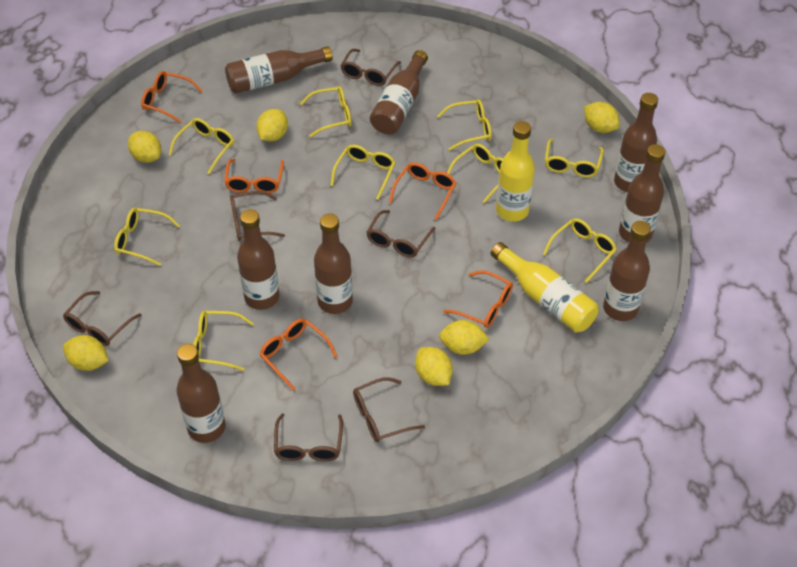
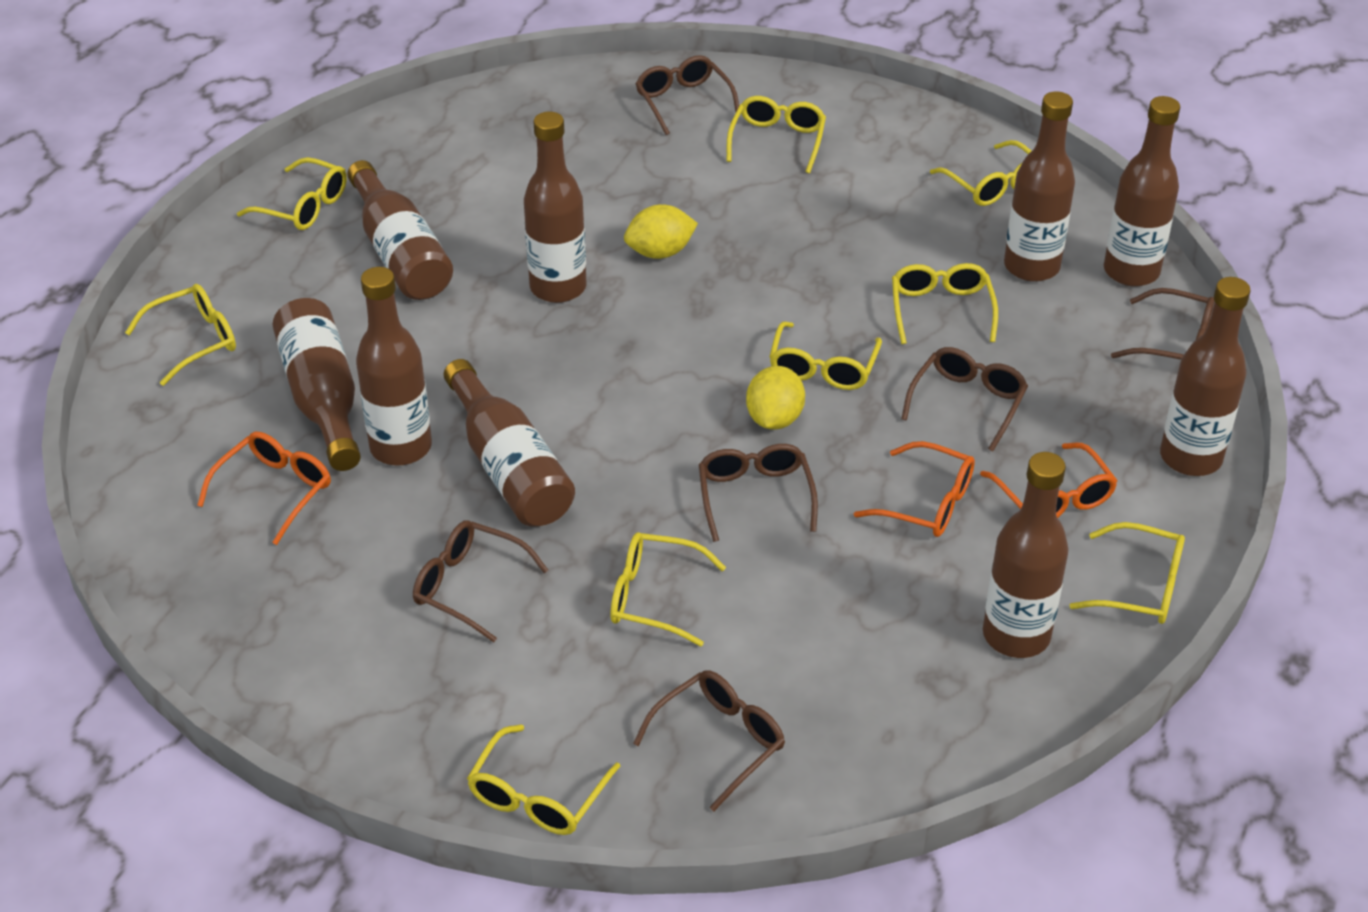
brown bottle: [176,344,226,443] [225,46,333,93] [237,209,279,310] [314,214,353,314] [370,50,428,134] [603,221,651,321] [614,93,658,192] [619,144,665,243] = 8 -> [273,298,361,471] [347,160,453,300] [356,267,432,465] [444,359,575,527] [524,112,587,303] [983,452,1069,658] [1004,91,1075,282] [1104,96,1180,287] [1160,277,1250,476] = 9
orange glasses: [141,71,202,123] [224,159,284,193] [260,318,338,391] [389,162,456,220] [443,270,513,328] = 5 -> [197,432,331,545] [854,441,975,537] [980,443,1118,518] = 3
yellow bottle: [491,242,599,333] [496,121,535,222] = 2 -> none = 0
yellow lemon: [63,335,109,371] [128,131,161,163] [256,109,288,141] [415,347,453,386] [439,320,489,355] [584,102,620,133] = 6 -> [624,204,698,259] [746,366,805,430] = 2

